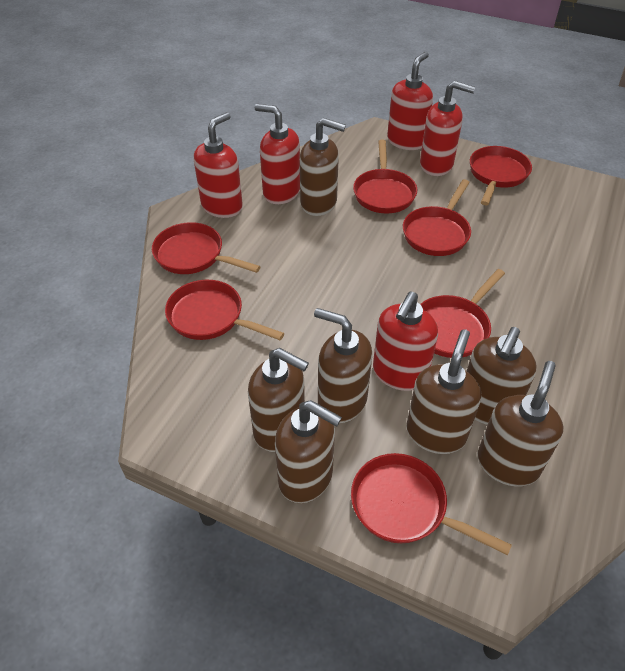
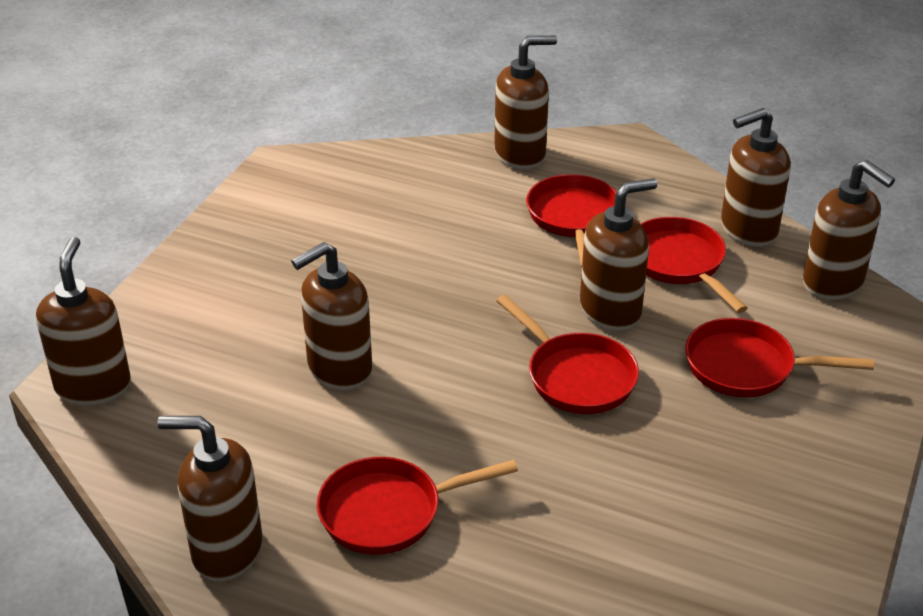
red pan: [152,222,261,274] [165,280,284,340] [351,453,512,556] [353,140,417,213] [403,179,471,256] [420,269,505,358] [470,146,532,206] = 7 -> [317,457,518,555] [496,295,639,414] [526,174,617,267] [641,217,748,313] [685,318,874,397] = 5
red soap dispenser: [194,112,243,218] [255,104,300,204] [373,291,438,391] [387,52,433,150] [420,81,475,176] = 5 -> none = 0

